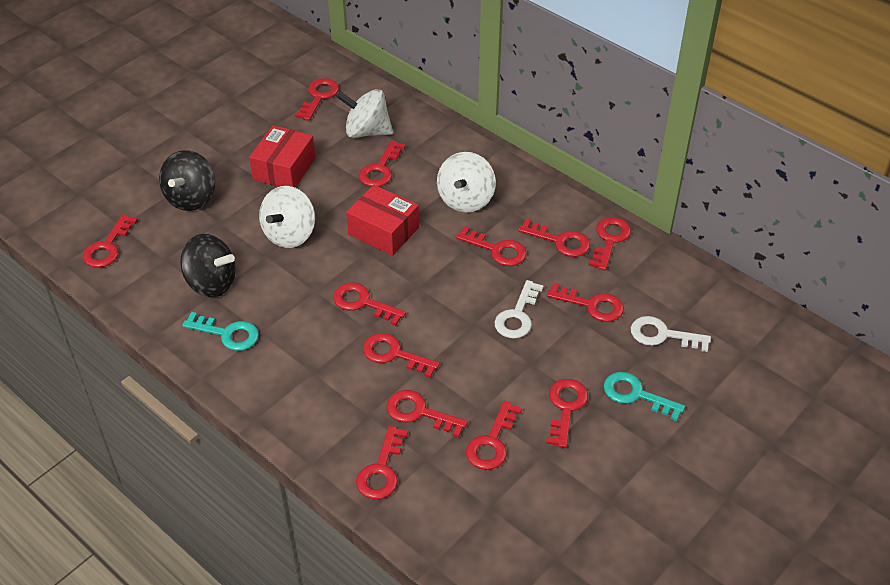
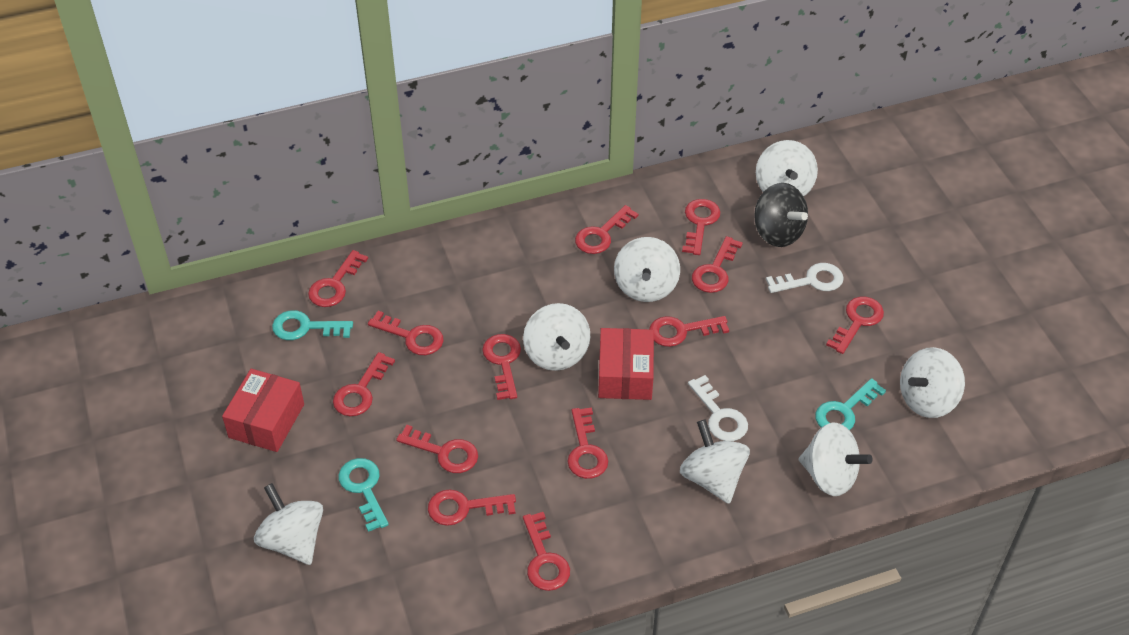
black spinning top: [159,150,215,211] [180,234,236,297] = 2 -> [754,183,808,247] = 1
turquoise key: [182,312,259,351] [604,372,685,422] = 2 -> [272,310,353,340] [338,458,389,532] [815,378,886,430] = 3
white spinning top: [259,186,315,248] [337,89,393,138] [437,152,496,213] = 3 -> [254,483,323,565] [523,303,590,371] [614,237,680,302] [680,419,750,504] [756,140,818,196] [799,423,873,496] [900,347,965,418] = 7

